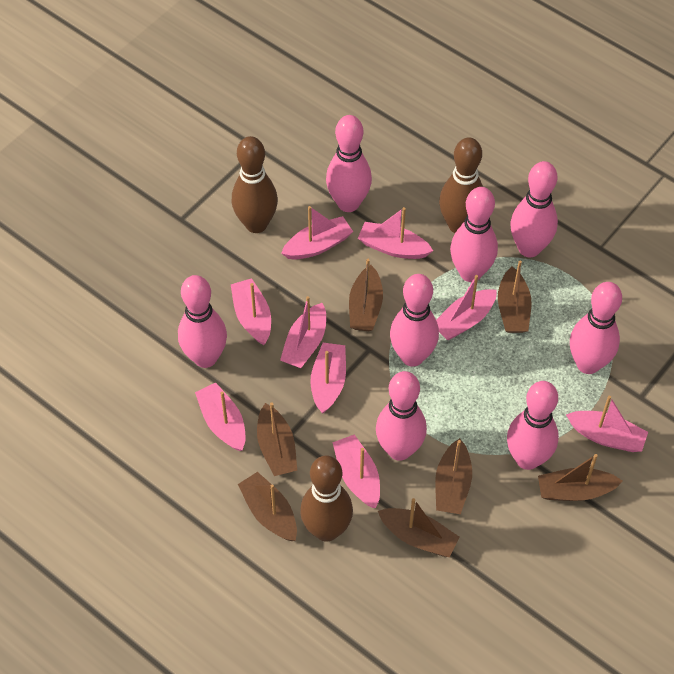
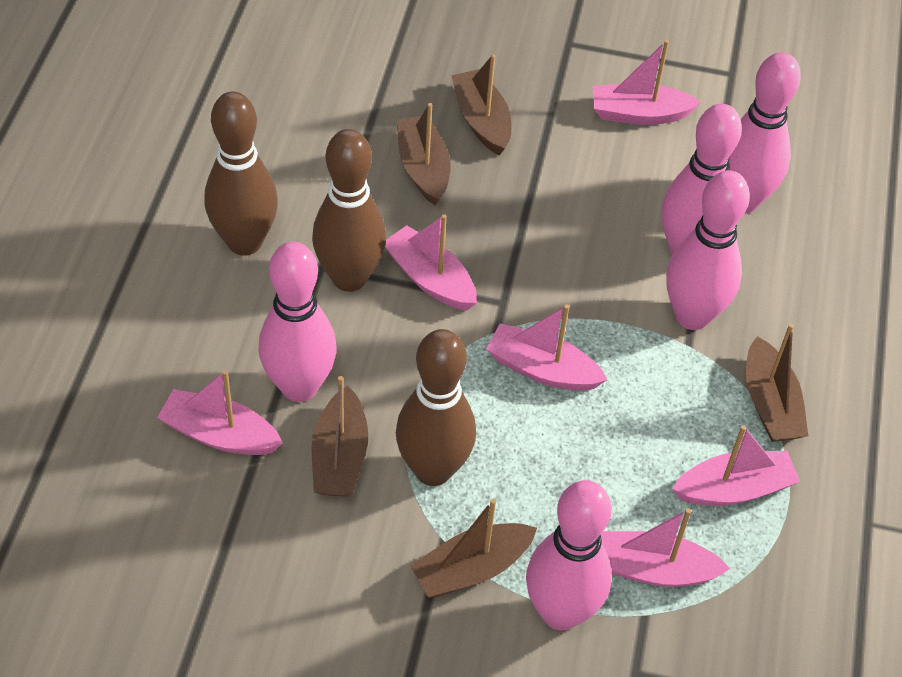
brown boat: [238,472,297,541] [257,402,297,476] [349,259,383,331] [378,498,460,557] [435,438,472,514] [498,261,531,333] [538,454,622,501] = 7 -> [312,376,368,497] [397,103,451,205] [410,499,537,598] [451,54,511,155] [746,324,808,442] = 5
pink boat: [195,383,246,451] [231,278,271,345] [280,296,326,368] [281,206,353,260] [310,343,346,413] [333,434,380,508] [358,207,433,259] [436,275,497,340] [566,396,648,452] = 9 -> [157,370,283,455] [385,214,477,310] [486,304,607,391] [593,40,701,125] [600,508,730,587] [672,425,800,506] = 6
pink bowling pin: [178,275,227,368] [326,115,372,212] [376,371,427,461] [390,274,439,367] [450,187,498,282] [507,381,559,470] [510,161,558,257] [570,282,622,374] = 8 -> [258,241,337,402] [526,480,612,631] [662,104,742,255] [666,170,750,330] [729,52,801,213] = 5

